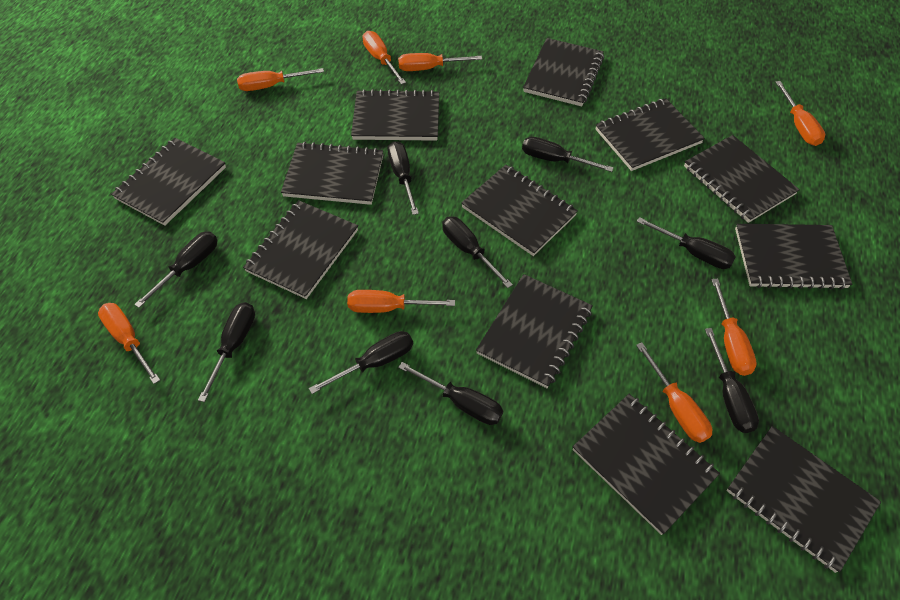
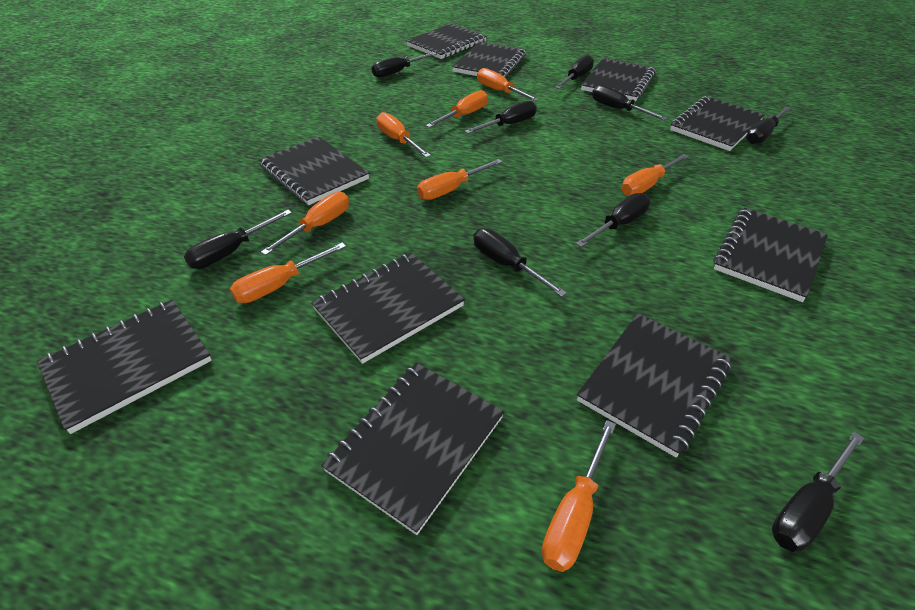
black notebook: [111,138,226,226] [243,200,358,299] [281,142,383,205] [351,89,439,141] [461,165,578,256] [476,274,593,388] [523,38,604,106] [573,394,720,535] [596,98,705,171] [684,135,800,223] [727,426,881,573] [735,224,852,290] = 12 -> [37,300,212,434] [259,137,369,205] [311,253,465,364] [321,363,504,535] [406,23,487,59] [452,41,526,78] [577,313,732,458] [581,58,656,102] [670,96,765,151] [714,208,828,302] = 10

